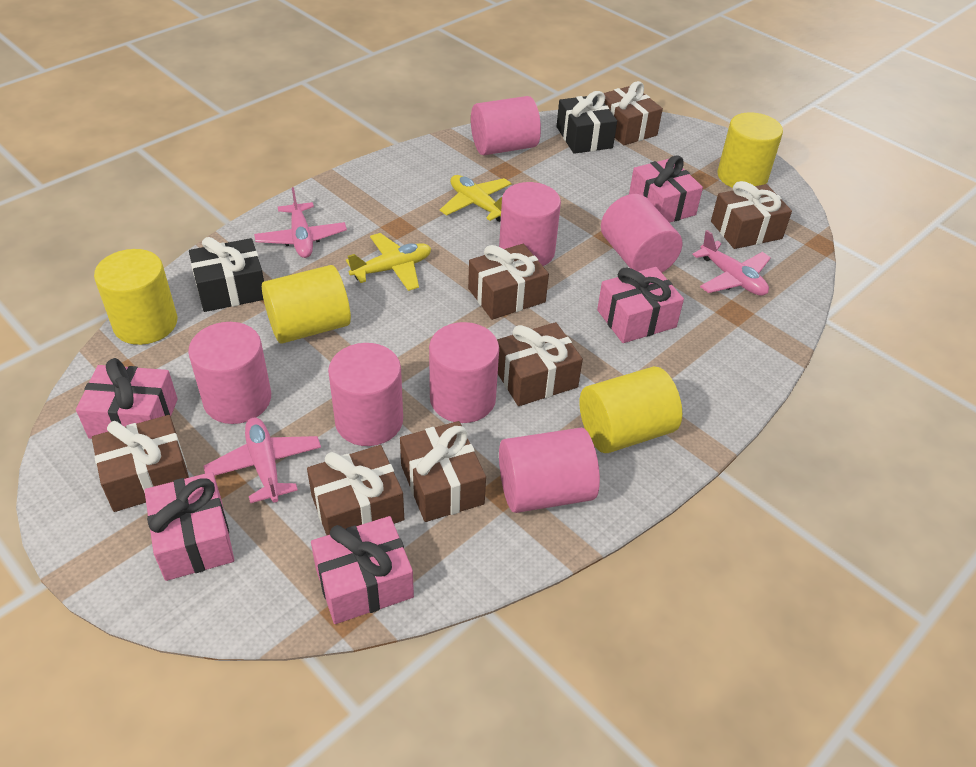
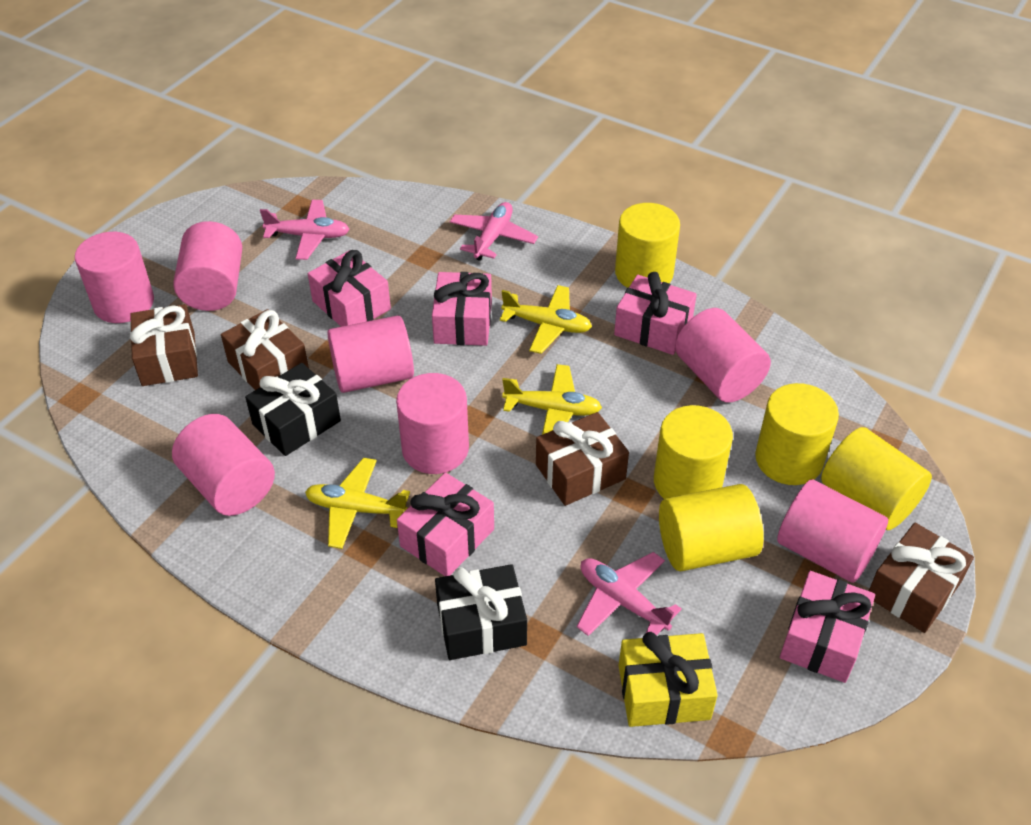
brown gift: [92,415,189,512] [307,445,404,535] [400,421,486,522] [468,244,549,320] [497,322,583,406] [604,81,663,145] [711,181,792,249] = 7 -> [130,304,198,386] [221,309,309,390] [536,412,629,506] [869,523,974,633] = 4
yellow cylinder: [94,249,177,345] [262,265,351,344] [579,366,682,453] [717,112,783,188] = 4 -> [615,203,680,288] [654,405,733,499] [659,484,764,571] [755,383,839,485] [821,427,932,530] = 5
yellow gift: none = 0 -> [619,632,718,727] = 1
yellow plane: [346,233,431,291] [440,175,511,222] = 2 -> [305,457,410,549] [500,285,592,354] [502,364,602,435] = 3

